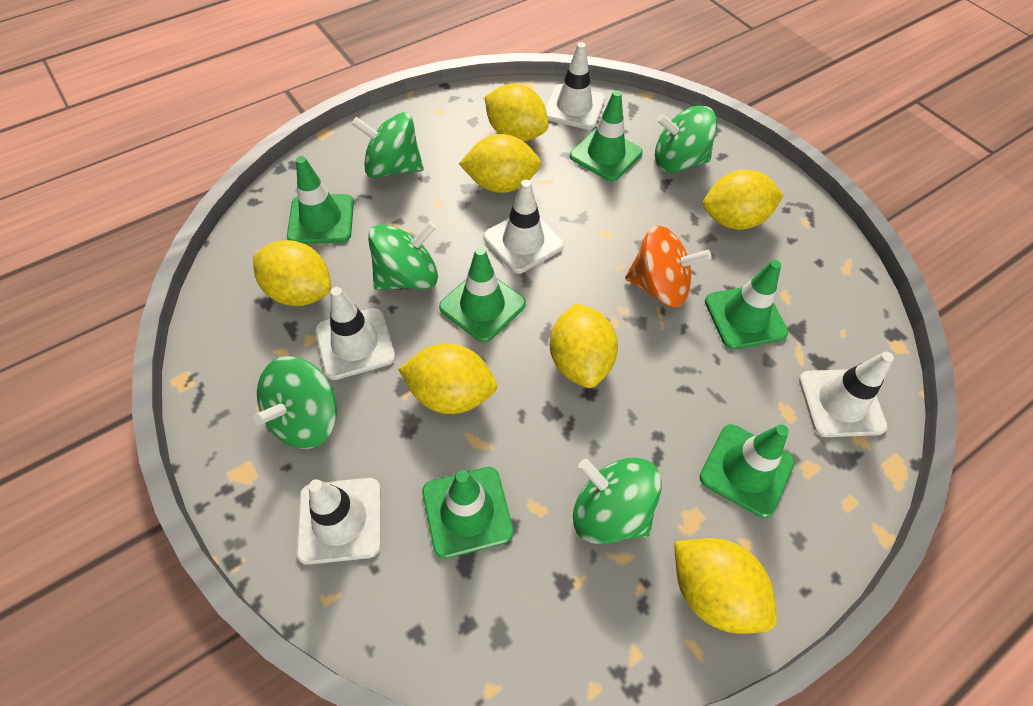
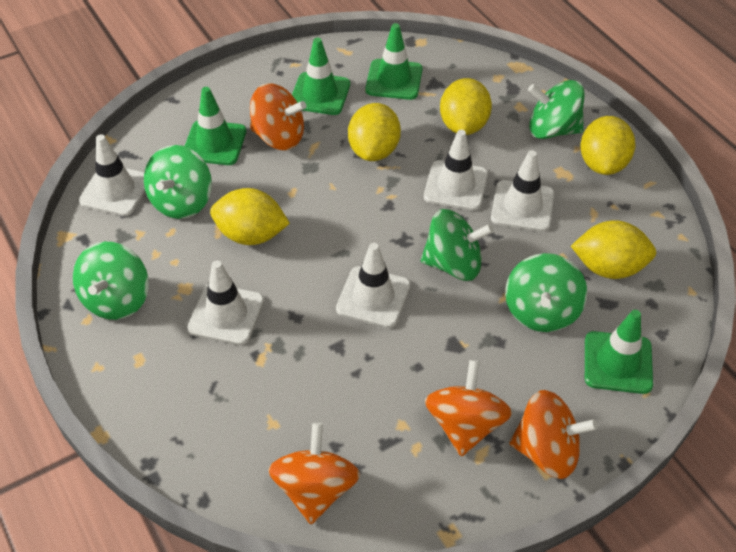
green traffic cone: [287,156,354,244] [422,467,514,559] [439,247,526,343] [570,90,643,181] [700,424,794,518] [705,260,788,350] = 6 -> [185,87,247,165] [292,38,350,115] [365,23,423,100] [585,310,653,394] = 4
orange spinning top: [625,226,712,307] = 1 -> [250,83,306,150] [268,423,360,524] [425,360,512,457] [509,390,598,479] = 4
yellow lemon: [253,240,331,306] [398,344,497,414] [459,134,541,193] [485,84,549,142] [550,303,618,388] [674,538,777,634] [703,170,784,230] = 7 -> [210,188,290,245] [348,103,401,161] [440,78,492,135] [571,220,656,279] [580,116,636,175] = 5

